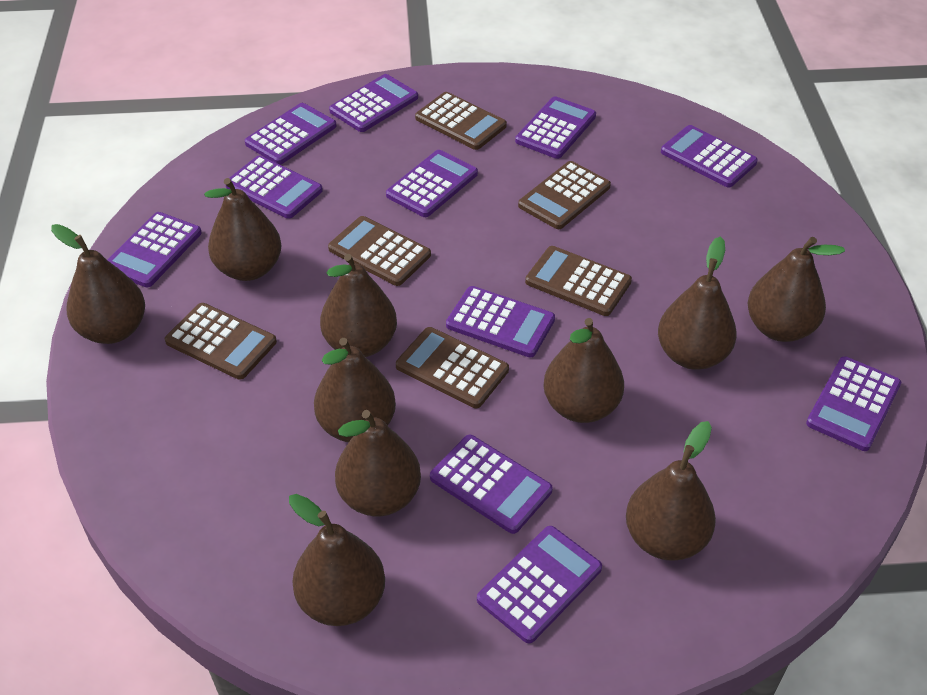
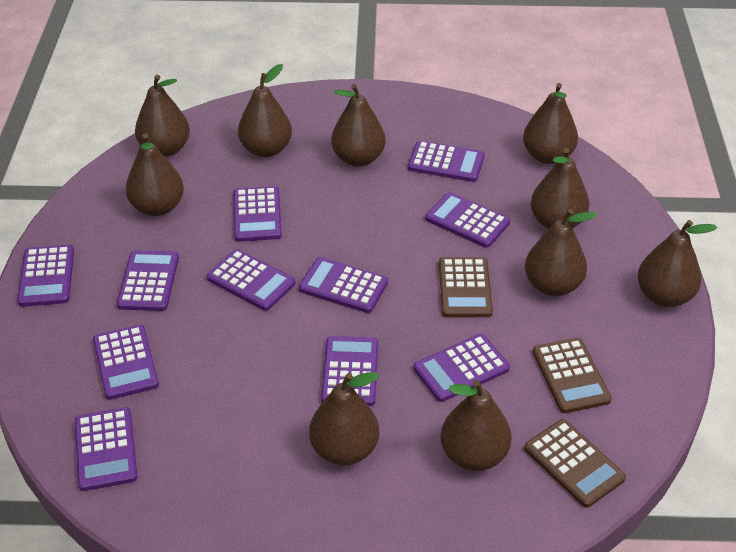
brown calculator: [165,303,277,380] [328,216,431,286] [396,327,509,408] [415,92,507,150] [518,161,611,229] [525,246,632,316] = 6 -> [439,257,493,317] [524,419,626,508] [533,338,612,413] = 3

